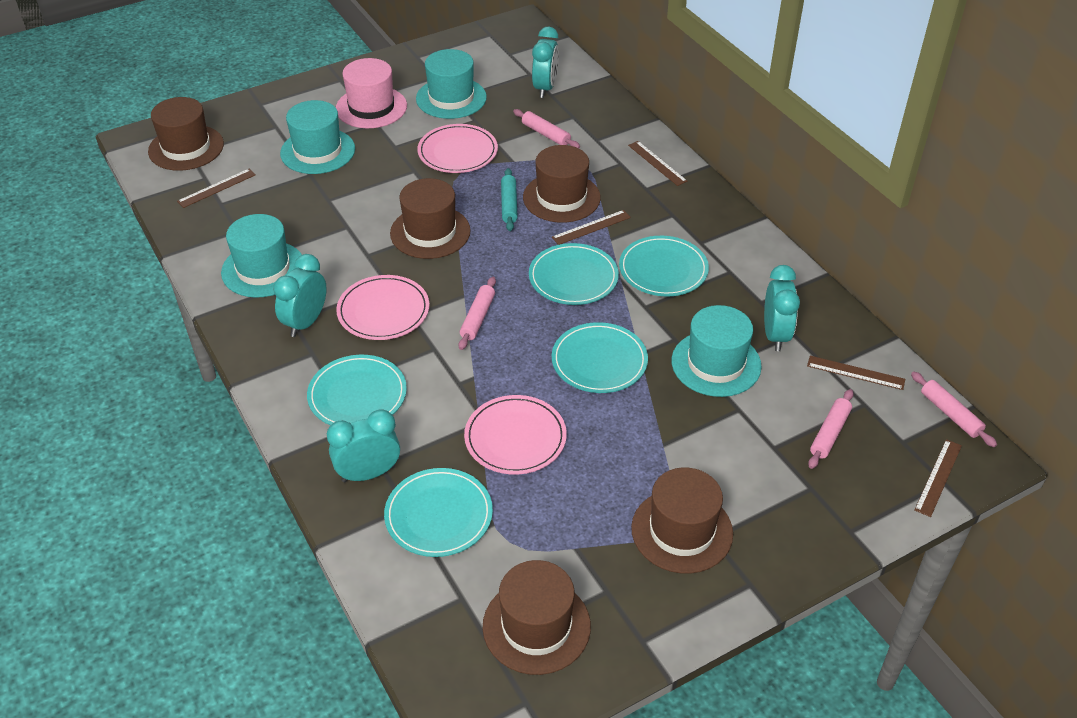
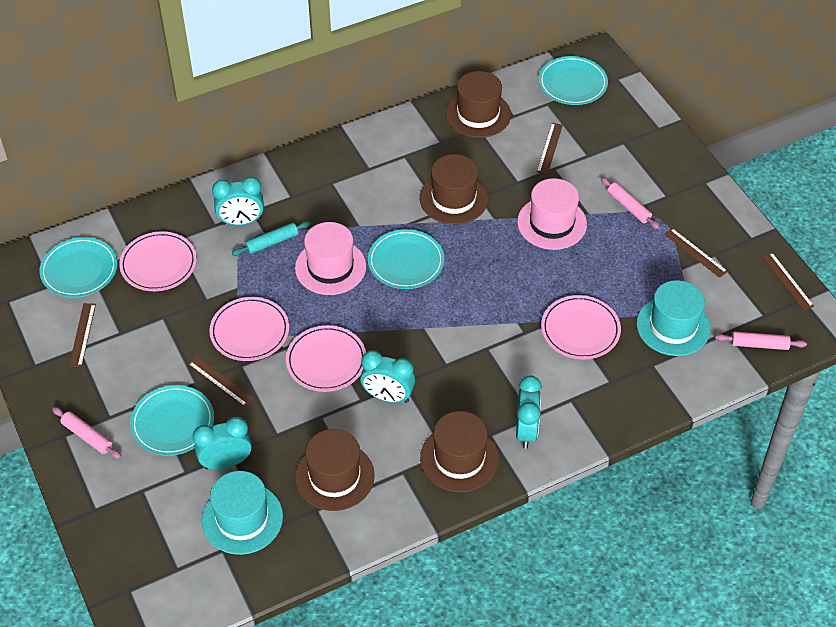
brown hat: [148,97,224,171] [390,178,471,259] [483,560,591,675] [523,145,601,223] [631,467,733,574] = 5 -> [295,429,375,511] [420,154,488,225] [420,411,499,492] [446,71,511,138] = 4
pink hat: [336,58,407,128] = 1 -> [295,222,366,295] [517,178,587,250] = 2
pink plate: [336,275,429,340] [417,124,498,173] [464,395,567,475] = 3 -> [119,231,197,291] [209,297,289,361] [286,325,366,392] [541,295,621,359] = 4
pink rolling pin: [458,277,496,350] [513,109,580,148] [808,389,854,469] [911,371,997,447] = 4 -> [52,407,122,459] [601,177,660,229] [715,331,807,350] = 3
turquoise hat: [221,214,302,298] [280,100,355,174] [416,49,487,119] [671,305,762,397] = 4 -> [202,471,283,555] [636,280,710,356] = 2
turquoise plate: [307,355,407,425] [384,468,493,557] [529,243,619,305] [552,322,648,393] [619,236,709,297] = 5 -> [40,237,117,297] [130,385,214,456] [368,229,444,289] [538,56,608,105] = 4

